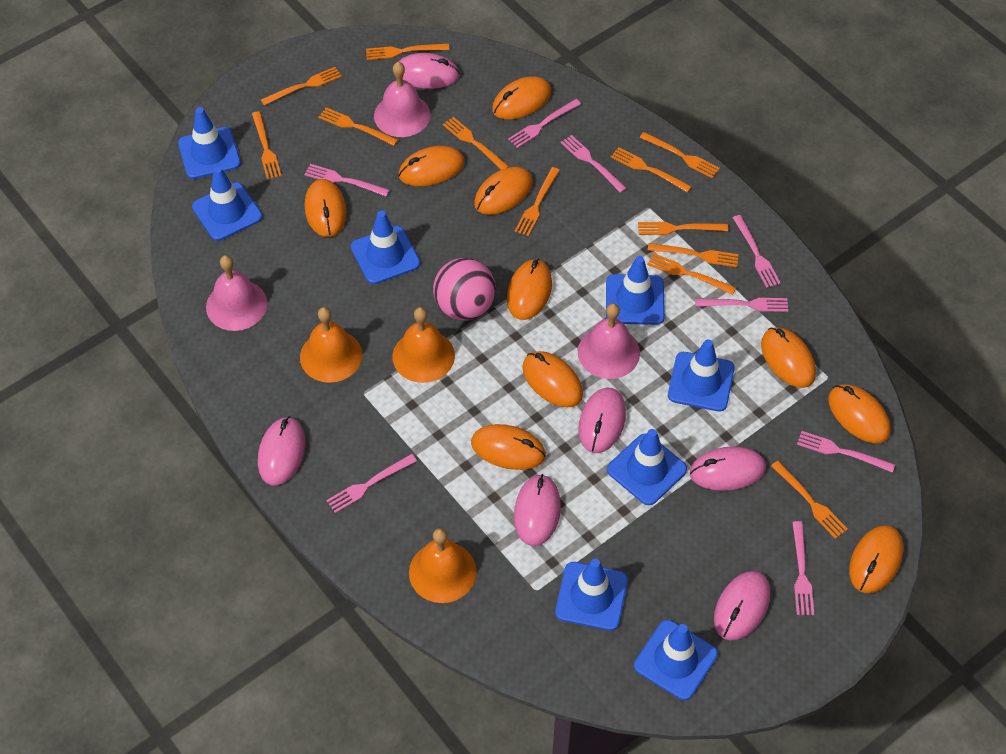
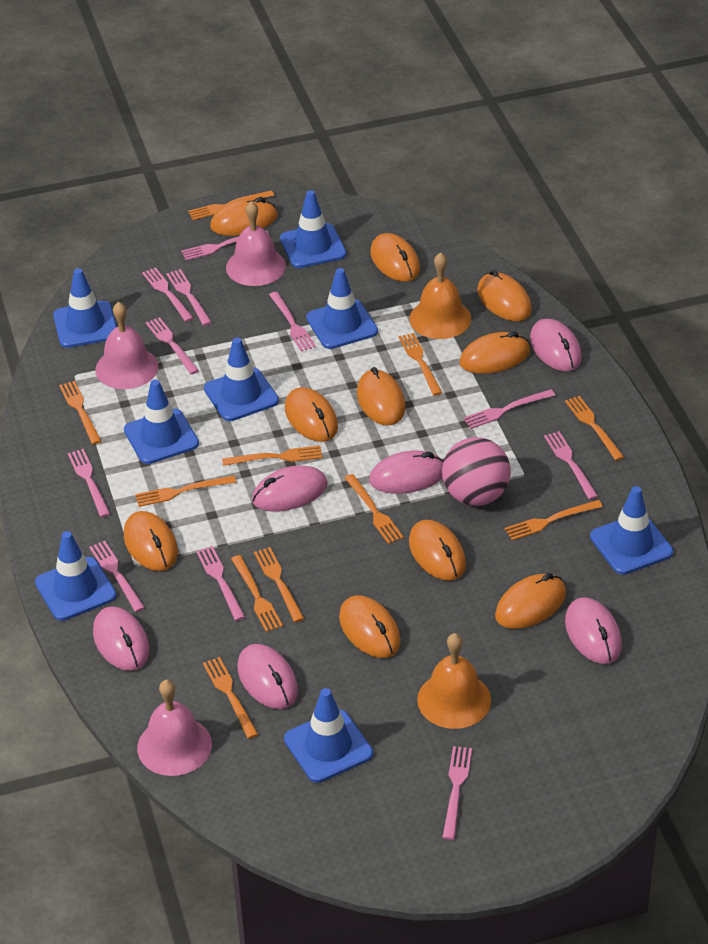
orange bell: [300,307,362,383] [392,307,455,383] [409,528,477,603] = 3 -> [409,252,471,339] [417,633,491,729] = 2
orange fork: [252,111,282,179] [261,67,342,106] [319,107,398,146] [366,43,449,60] [443,117,509,170] [515,167,560,236] [611,147,692,193] [638,222,728,235] [639,132,720,178] [647,253,736,295] [648,243,739,267] [771,461,848,539] = 12 -> [59,381,101,444] [135,476,236,507] [188,190,274,220] [203,657,258,739] [222,446,322,466] [231,555,283,632] [254,547,304,622] [345,474,404,544] [399,333,442,395] [505,500,603,540] [565,396,624,461] = 11
pink fork: [304,164,389,196] [326,454,417,513] [508,99,581,148] [560,135,627,193] [695,298,788,312] [733,215,781,288] [792,521,814,615] [797,431,895,473] = 8 -> [68,449,110,517] [89,541,145,612] [142,267,193,322] [146,317,199,374] [166,269,212,326] [181,230,269,261] [196,546,245,621] [269,292,316,352] [442,746,472,840] [463,389,555,429] [544,431,598,500] = 11

